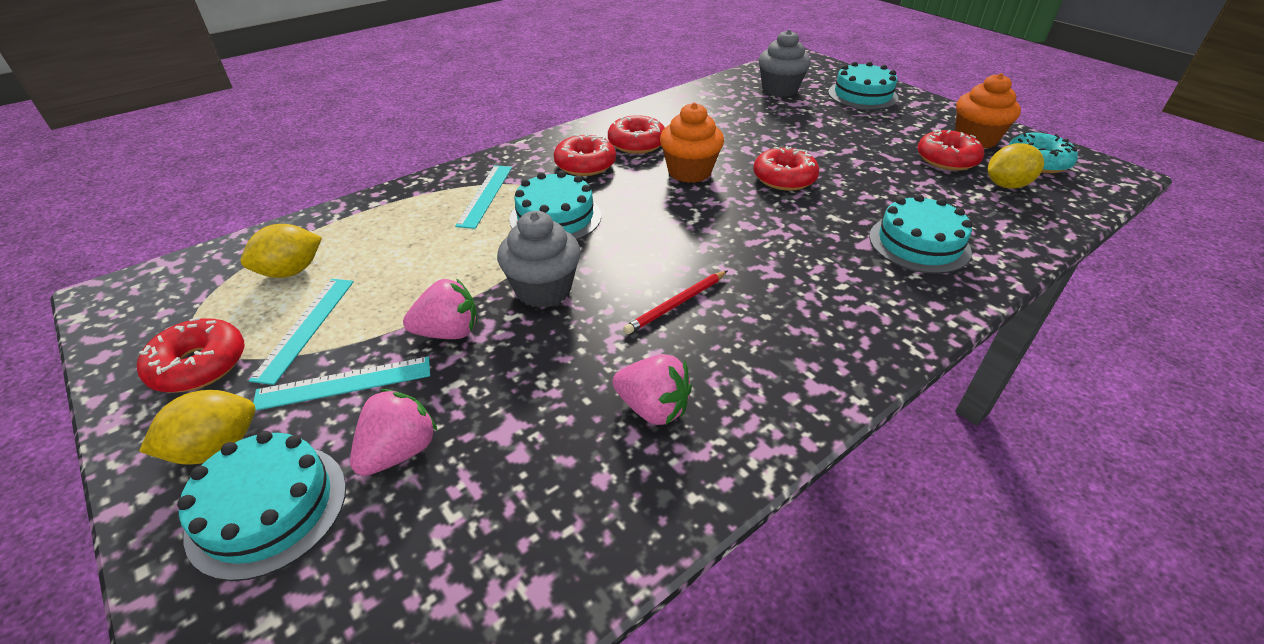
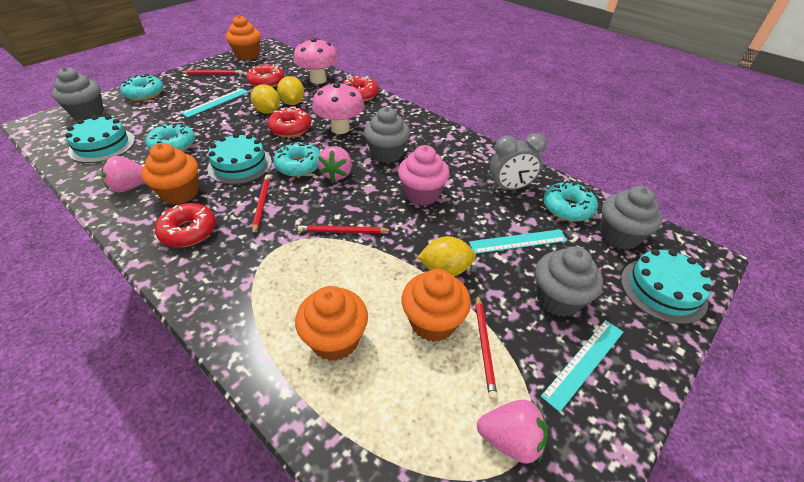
grey clock: none = 0 -> [490,133,547,190] = 1
grey cupcake: [497,211,581,308] [758,29,811,97] = 2 -> [52,67,104,120] [364,107,410,163] [535,246,603,317] [600,186,663,250] = 4
orange cupcake: [660,102,724,183] [955,73,1021,149] = 2 -> [141,143,199,205] [226,15,261,60] [295,286,368,361] [402,269,471,342] = 4
pink cupcake: none = 0 -> [398,145,450,206] = 1
pink mushroom: none = 0 -> [293,38,338,84] [312,83,365,134] = 2
red donut: [137,317,244,392] [554,133,616,176] [608,115,665,154] [754,146,819,191] [917,129,984,171] = 5 -> [155,203,216,247] [247,64,285,87] [267,107,311,137] [342,76,379,102] = 4
red pencil: [623,271,727,334] = 1 -> [180,70,243,75] [252,175,271,235] [298,225,393,233] [476,294,497,400] = 4
turquoise cake: [177,431,346,581] [509,171,601,240] [828,62,899,110] [869,194,972,274] = 4 -> [65,115,135,163] [207,133,272,184] [621,249,712,324] = 3
turquoise donut: [1009,133,1078,173] = 1 -> [120,74,164,101] [146,123,195,151] [273,142,320,177] [543,181,598,222] = 4

